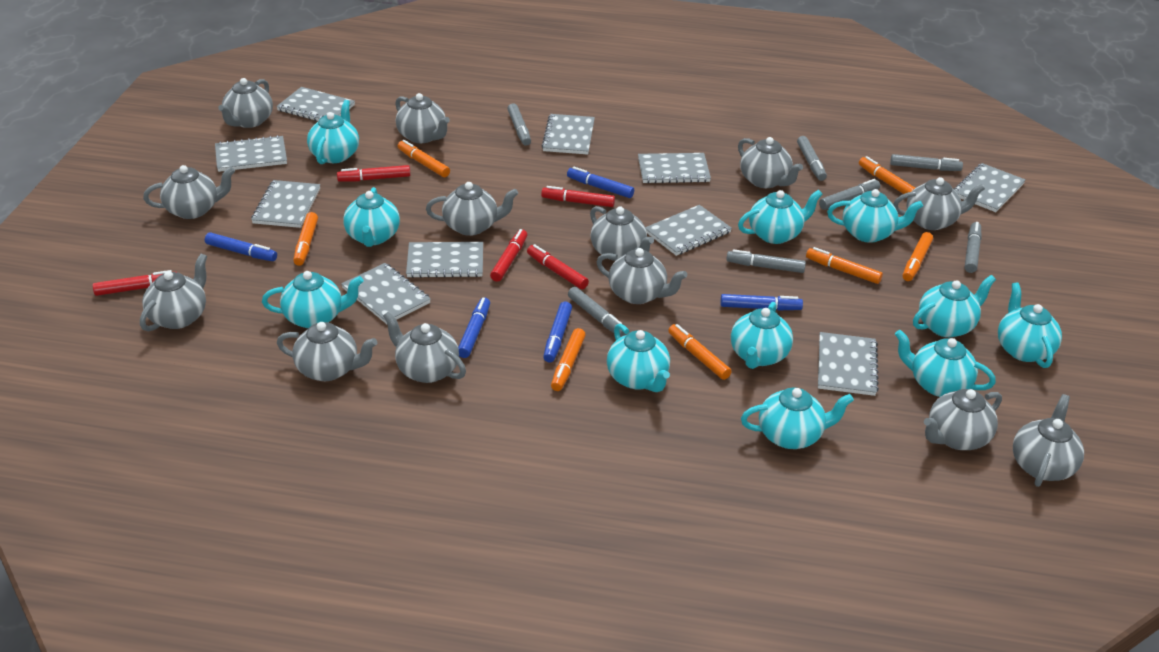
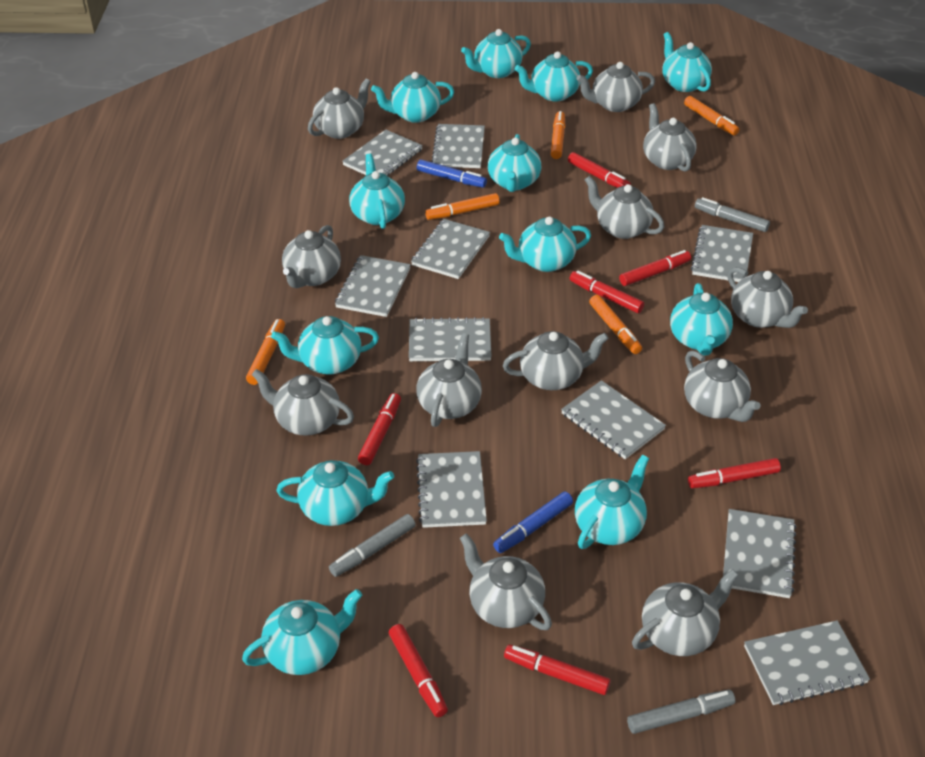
blue marker: [205,232,277,261] [458,298,490,358] [543,302,572,363] [567,167,634,198] [720,294,803,311] = 5 -> [417,160,487,188] [493,492,573,553] = 2
grey marker: [507,103,531,146] [568,287,627,337] [726,249,806,273] [797,136,827,181] [819,179,880,210] [890,154,963,171] [965,222,982,273] = 7 -> [329,514,416,577] [627,690,735,734] [695,197,770,232] = 3
grey teapot: [140,254,207,331] [143,165,235,219] [218,78,273,128] [277,322,377,381] [383,311,466,383] [395,93,450,143] [426,182,518,236] [590,206,654,261] [596,248,687,304] [738,137,803,188] [893,177,985,230] [924,389,1002,450] [1013,394,1084,487] = 13 -> [252,369,354,436] [282,225,341,288] [308,79,371,139] [416,333,482,427] [460,533,552,630] [503,331,608,390] [577,62,655,112] [585,176,664,239] [632,569,739,656] [643,103,697,172] [684,351,761,422] [728,267,808,328] = 12
orange marker: [293,212,318,266] [398,140,450,177] [551,328,586,391] [668,324,732,380] [806,247,883,284] [859,156,915,194] [903,232,933,281] = 7 -> [246,319,285,385] [425,193,500,220] [551,111,565,159] [589,295,642,354] [684,96,739,136] = 5
red marker: [93,270,172,296] [337,165,410,182] [490,229,527,282] [527,244,589,289] [541,186,615,207] = 5 -> [358,393,401,465] [389,624,448,717] [504,644,610,695] [568,152,631,188] [570,271,644,313] [619,250,691,286] [688,458,781,489] = 7
turquoise teapot: [262,271,363,328] [307,100,359,164] [343,187,400,247] [607,324,670,392] [731,302,793,369] [738,190,823,244] [741,387,854,449] [827,189,923,243] [895,330,996,397] [913,275,996,337] [998,283,1062,368] = 11 -> [242,589,362,675] [271,316,379,375] [276,460,394,526] [349,154,405,229] [371,72,454,123] [461,29,531,78] [488,134,541,192] [499,217,591,272] [515,51,593,102] [575,455,649,549] [662,32,712,92] [670,283,733,355] = 12

